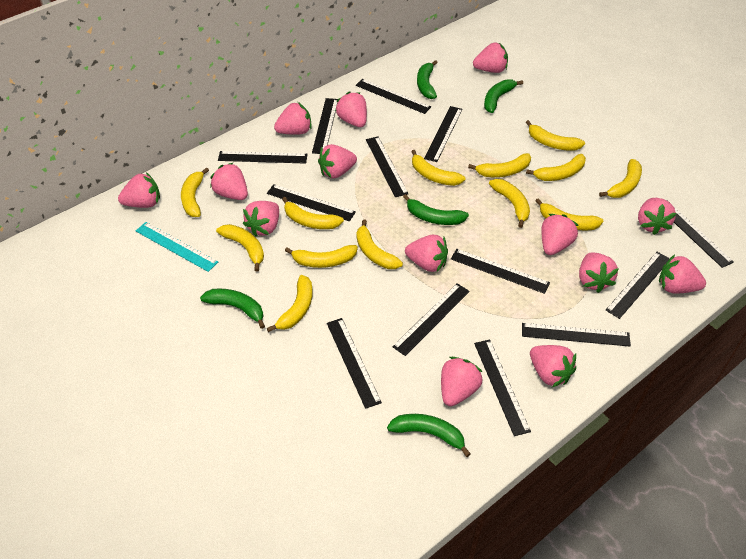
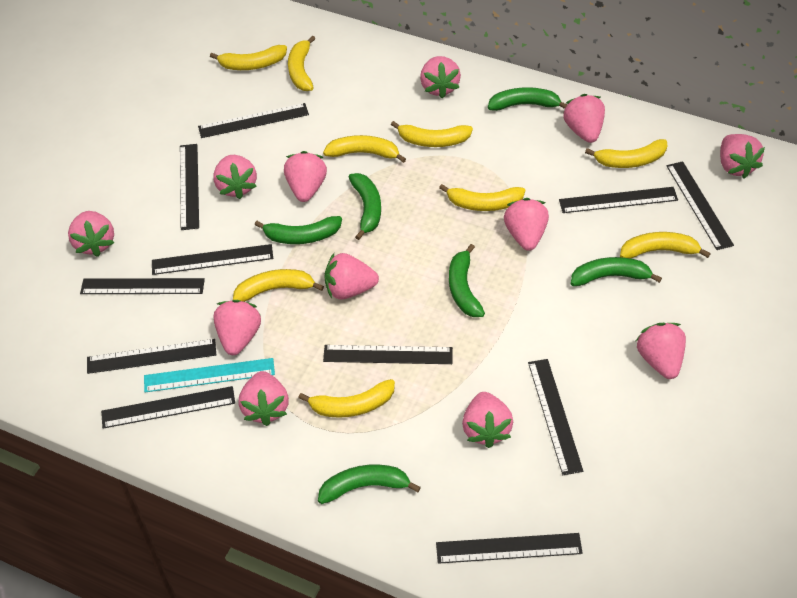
black ruler: [218,151,307,164] [267,184,356,221] [312,98,338,154] [327,318,382,409] [356,79,431,114] [366,137,408,197] [392,283,470,356] [424,106,462,162] [451,249,550,294] [474,339,531,436] [522,323,631,347] [606,252,670,319] [666,200,734,268] = 13 -> [80,278,205,294] [87,339,216,374] [101,386,235,429] [152,244,273,275] [180,144,199,230] [198,103,309,138] [323,345,453,364] [436,533,583,564] [528,359,583,475] [559,187,678,213] [666,161,734,250] = 11
green banana: [200,289,265,329] [387,414,471,457] [403,194,469,225] [417,60,438,99] [484,79,523,113] = 5 -> [255,216,342,244] [318,464,421,504] [349,173,381,240] [449,244,485,317] [488,87,567,111] [571,257,662,286] = 6
pink strawberry: [118,172,160,208] [210,163,248,200] [243,201,279,237] [274,102,312,135] [318,144,357,179] [335,92,367,127] [405,235,448,272] [441,357,483,406] [473,43,508,73] [530,345,576,387] [541,214,579,255] [579,252,619,293] [638,198,676,235] [659,255,706,294] = 14 -> [68,211,114,257] [213,155,257,199] [213,300,261,355] [239,371,289,426] [284,151,327,202] [324,253,379,300] [420,56,461,99] [462,392,513,448] [504,198,549,251] [563,94,605,143] [636,323,686,379] [720,134,765,179] = 12
yellow banana: [181,167,209,217] [216,224,264,271] [267,275,313,332] [282,197,344,229] [285,245,358,268] [356,219,403,269] [411,150,465,186] [468,153,531,177] [489,179,530,228] [526,120,585,151] [526,154,586,181] [535,198,603,230] [599,159,642,198] = 13 -> [210,45,287,70] [233,269,324,302] [288,36,315,91] [298,379,395,418] [323,135,406,163] [391,121,473,147] [439,184,525,211] [585,139,668,168] [620,232,711,258] = 9

